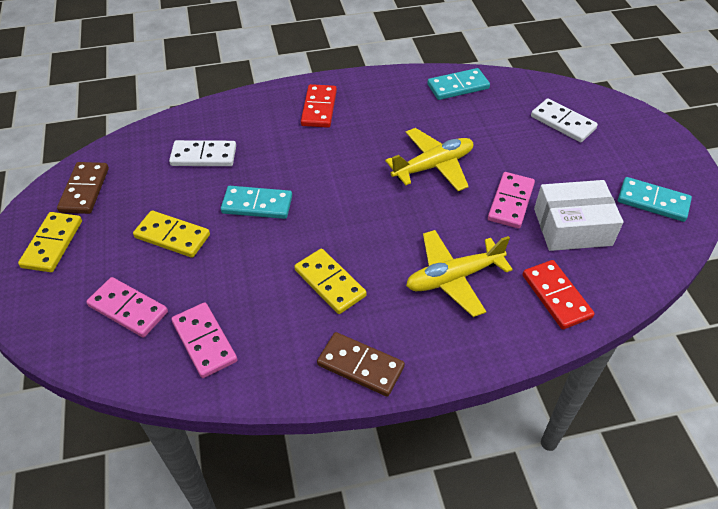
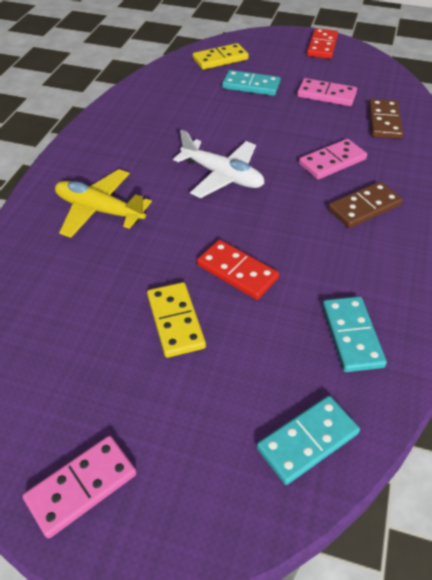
white box: [534,180,623,251] = 1 -> none = 0
white domino: [169,140,236,166] [531,98,598,142] = 2 -> none = 0
white plane: none = 0 -> [173,130,265,198] = 1
yellow domino: [18,212,82,272] [133,211,210,258] [294,249,366,314] = 3 -> [147,282,206,358] [193,43,249,70] = 2
yellow plane: [385,128,473,191] [406,230,513,317] = 2 -> [55,169,152,238] = 1

